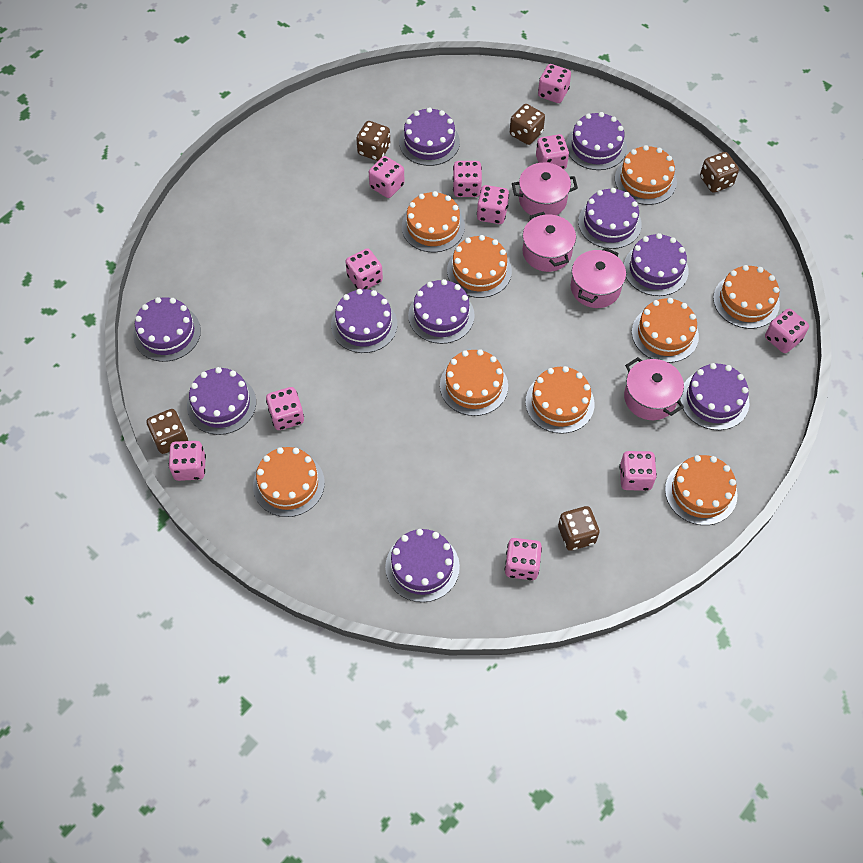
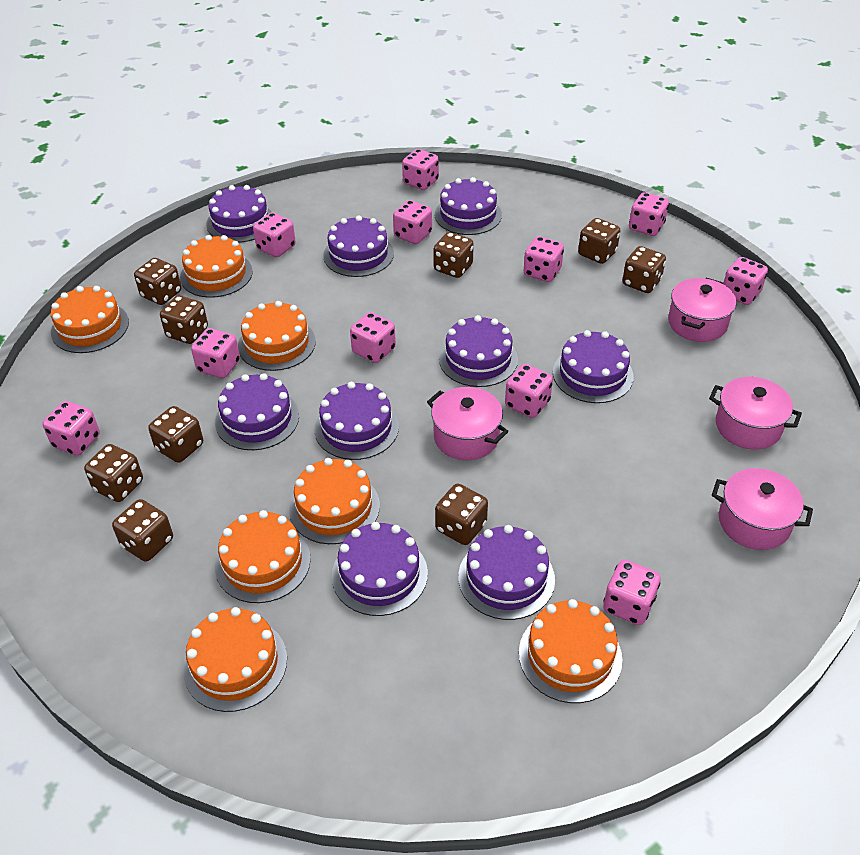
brown dice: [147,409,188,454] [356,121,390,161] [510,104,545,145] [558,506,599,551] [700,152,739,193] = 5 -> [84,444,143,502] [112,499,173,562] [134,258,181,305] [148,406,203,463] [160,295,208,344] [433,232,474,278] [435,484,488,545] [578,218,620,264] [622,246,666,293] = 9
orange cake: [253,447,325,517] [402,191,465,252] [440,349,508,416] [447,235,512,298] [525,366,595,434] [615,145,677,205] [632,298,699,363] [665,455,738,525] [713,265,780,329] = 9 -> [51,286,129,353] [180,235,253,298] [183,607,287,712] [215,510,311,603] [238,301,316,371] [289,458,380,544] [519,599,622,703] = 7
purple cake: [133,297,201,362] [187,367,256,435] [331,289,397,353] [385,529,460,602] [399,107,460,166] [408,279,475,344] [566,112,627,170] [578,188,642,249] [624,233,689,296] [680,363,749,430] = 10 -> [206,185,272,243] [215,373,299,450] [314,382,399,460] [323,215,394,277] [332,522,428,616] [435,177,502,235] [439,315,518,387] [458,525,555,620] [553,330,634,403] = 9

